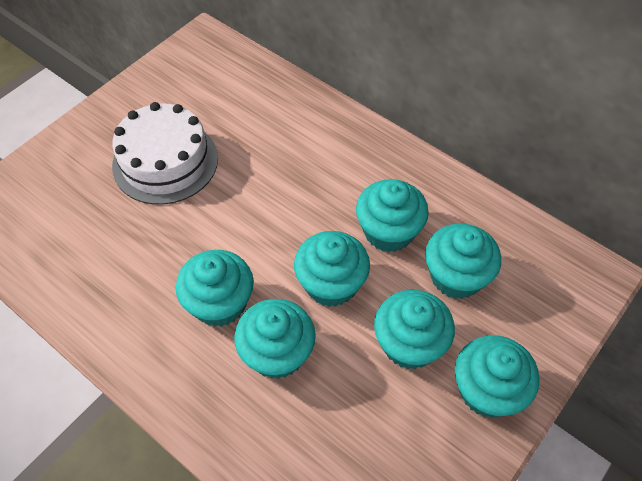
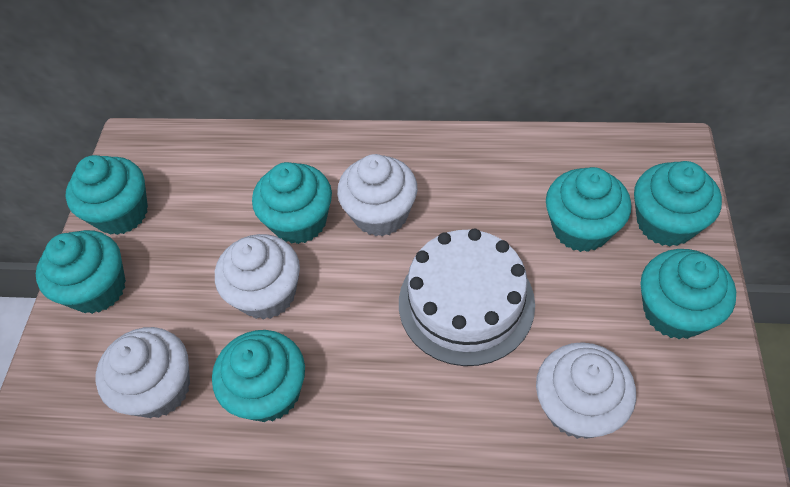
white cupcake: none = 0 -> [96,327,190,418] [215,234,300,320] [337,154,417,237] [536,342,636,439] = 4

